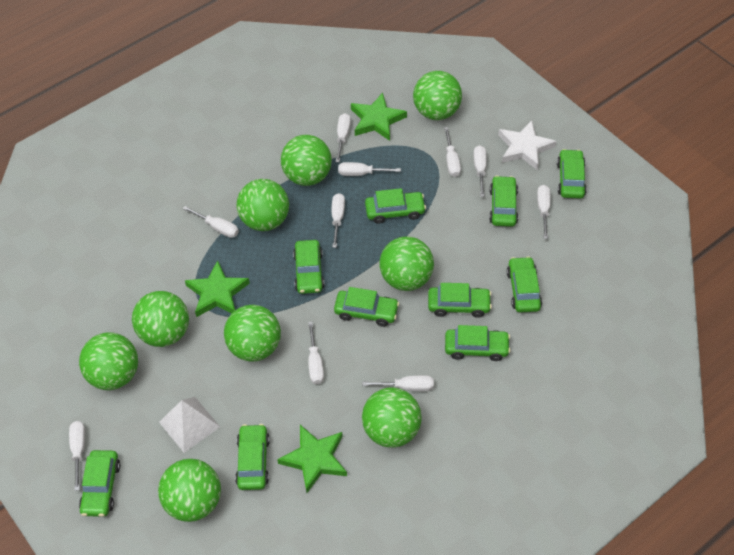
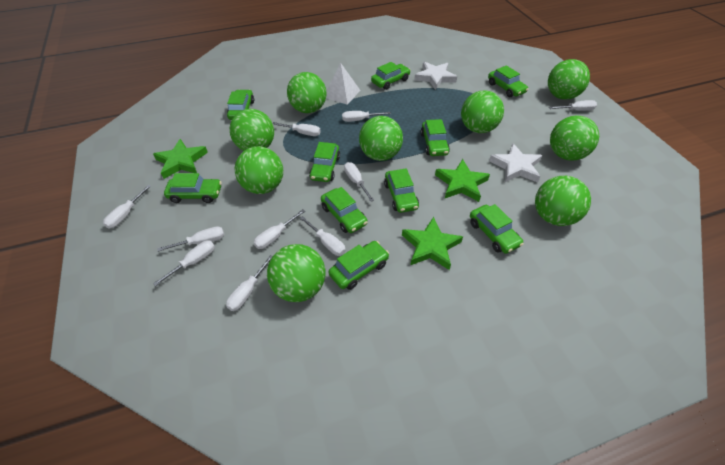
white star: [498,120,557,170] = 1 -> [414,62,457,90] [489,143,542,182] = 2

